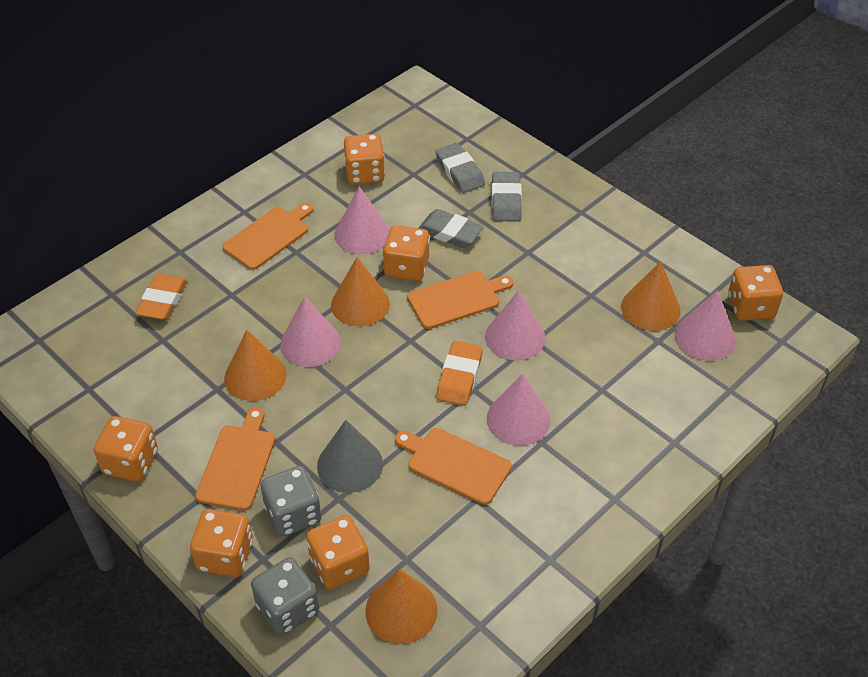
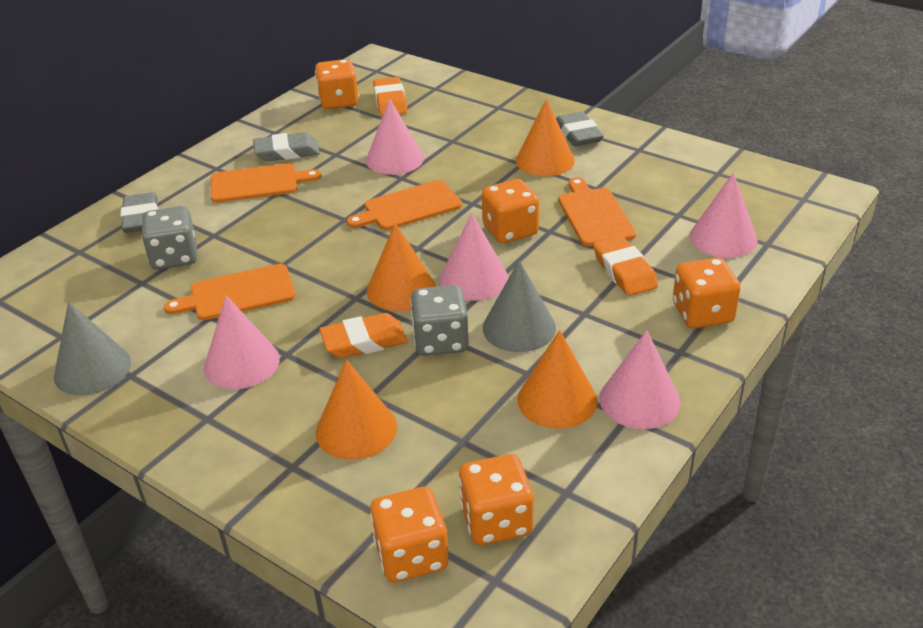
grey cone: [317,420,383,493] = 1 -> [54,302,131,395] [483,260,556,352] = 2
orange dice: [94,416,158,481] [190,509,253,577] [306,515,370,589] [344,134,385,185] [383,225,430,281] [728,265,783,321] = 6 -> [315,59,359,109] [370,487,449,582] [459,454,534,545] [482,179,539,243] [673,258,741,328] = 5
orange eraser: [135,274,188,320] [436,341,483,406] = 2 -> [319,313,408,358] [373,77,408,116] [593,236,658,296] = 3

